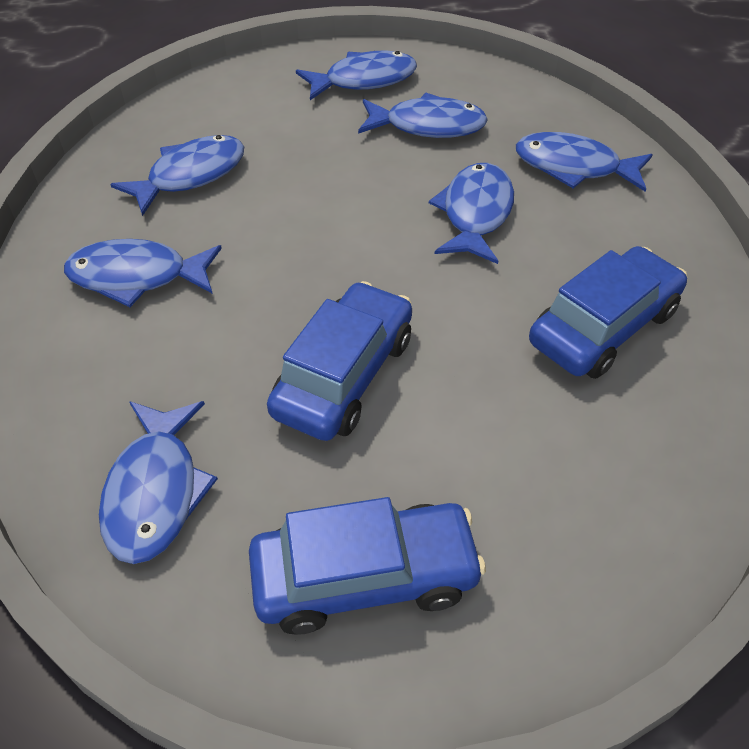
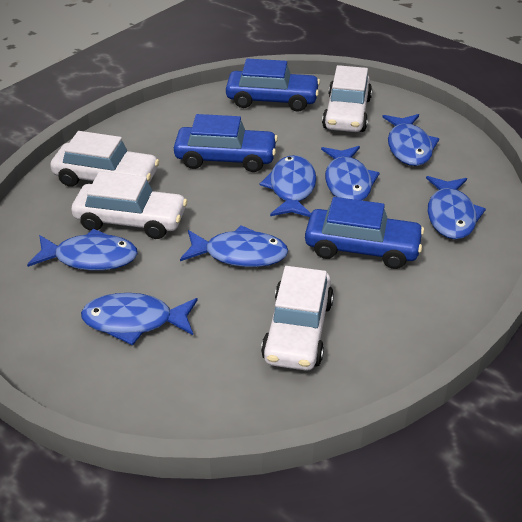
white car: none = 0 -> [50,131,159,187] [71,171,187,239] [261,266,334,371] [322,65,372,132] = 4

